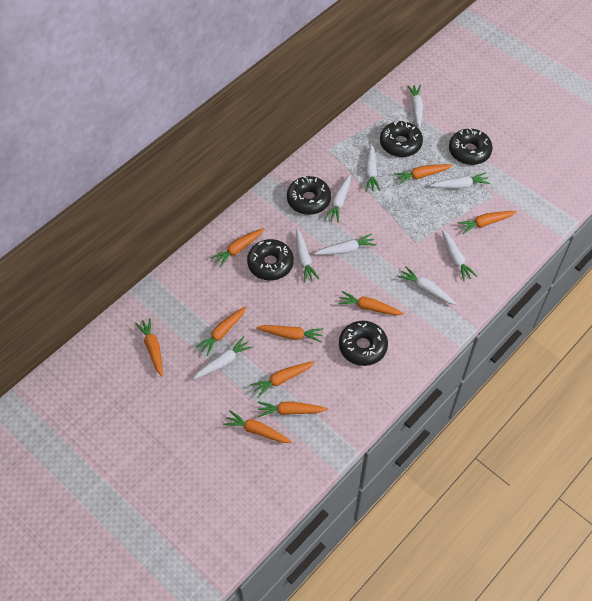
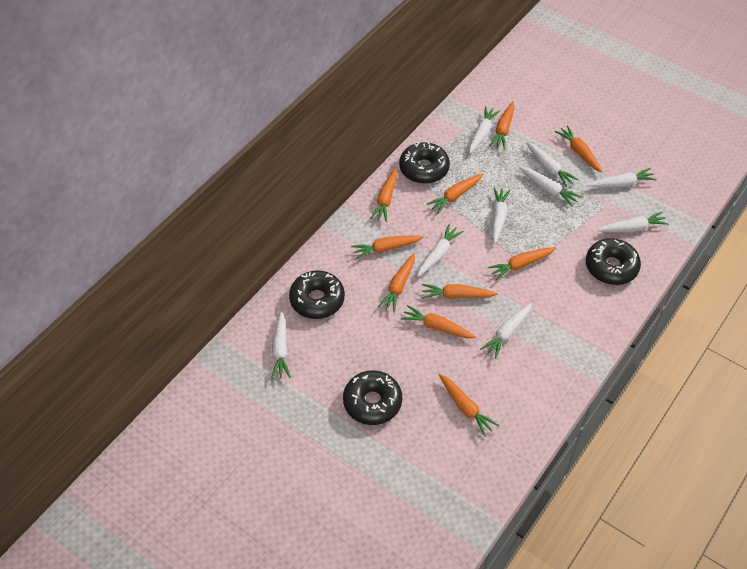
black donut: [247,239,294,280] [287,176,331,215] [339,321,388,366] [380,121,423,157] [449,128,493,165] = 5 -> [289,270,345,319] [343,370,402,425] [399,141,450,184] [586,238,641,285] = 4

